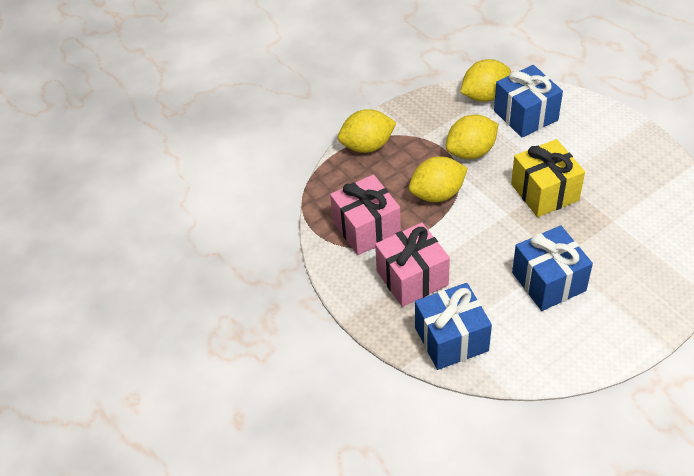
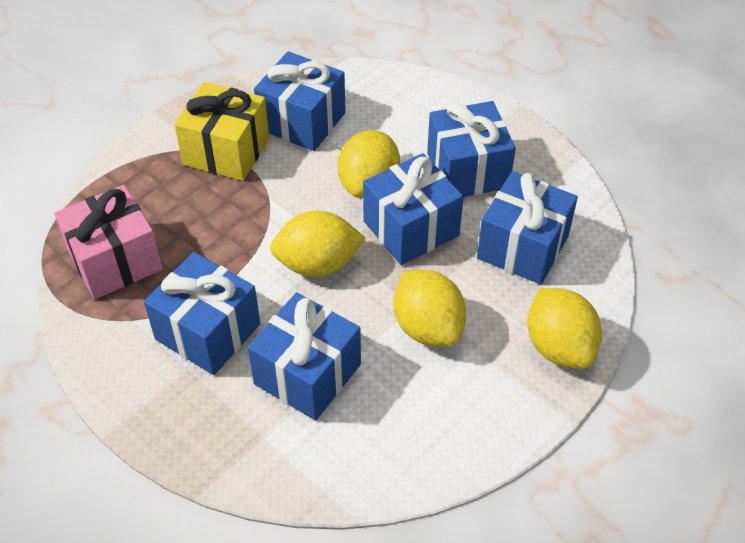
blue gift: [415,283,492,370] [494,65,563,138] [512,225,593,311] = 3 -> [144,252,260,375] [248,292,361,421] [254,51,346,151] [363,153,464,265] [427,101,516,197] [477,171,578,285] = 6
pink gift: [330,174,401,255] [375,223,450,307] = 2 -> [54,185,163,299] = 1

